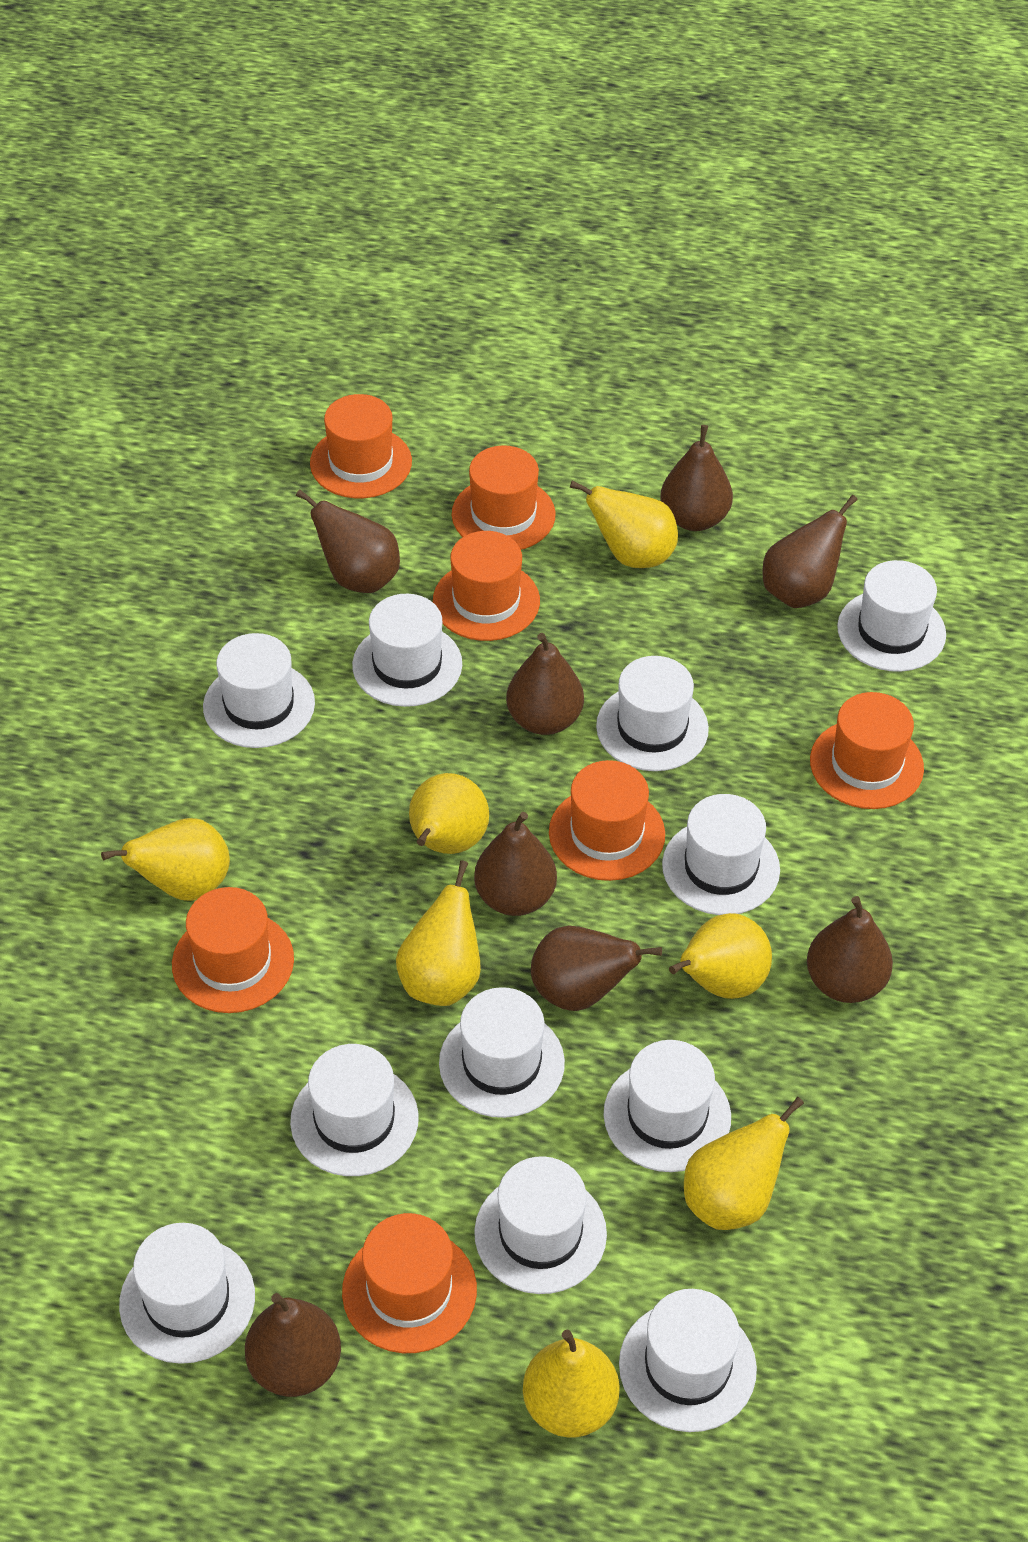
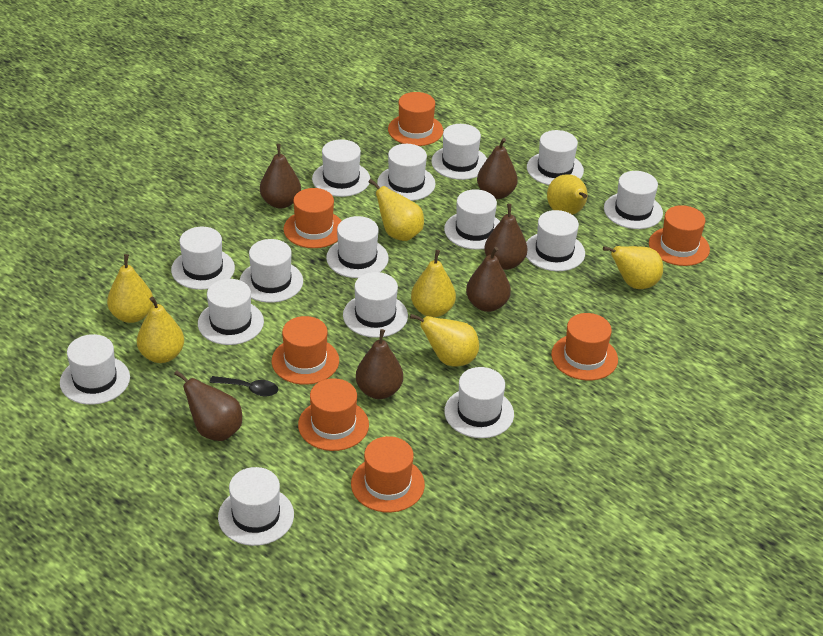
black spoon: none = 0 -> [209,376,278,396] = 1
brown pear: [245,1293,341,1397] [296,489,400,593] [474,812,557,916] [506,633,584,735] [531,926,662,1011] [660,425,733,531] [762,495,857,608] [807,896,893,1003] = 8 -> [174,370,242,441] [260,144,301,209] [356,329,403,399] [466,247,511,312] [477,138,518,199] [484,204,528,270] = 6
white hat: [119,1223,255,1364] [203,633,315,748] [290,1044,419,1176] [352,594,462,707] [439,987,565,1118] [474,1156,607,1294] [596,656,709,771] [604,1040,731,1172] [619,1289,757,1432] [662,794,780,915] [837,560,946,672] = 11 -> [60,334,130,405] [171,227,235,290] [198,279,264,345] [218,467,294,546] [240,239,303,303] [312,139,370,197] [326,216,389,278] [343,272,408,338] [377,144,436,201] [431,124,487,180] [444,189,500,250] [444,367,514,438] [526,210,585,271] [527,130,584,185] [604,171,663,229] = 15

